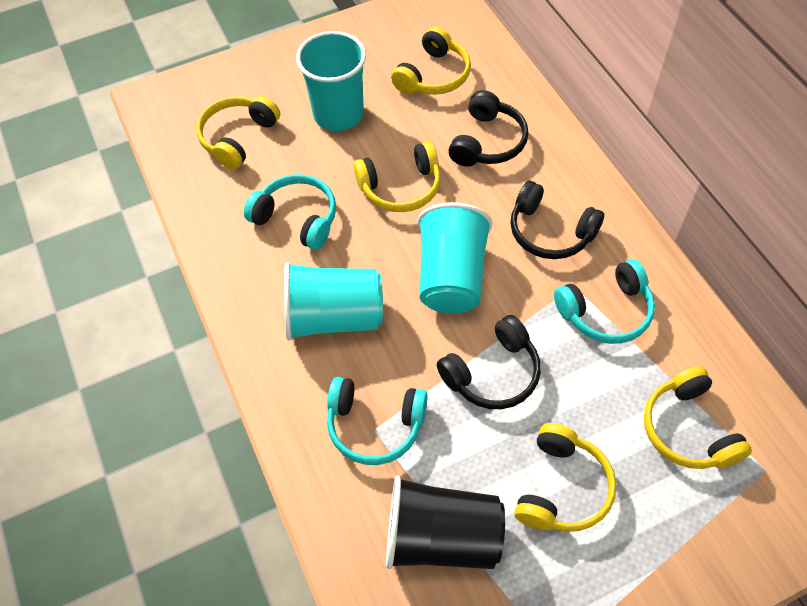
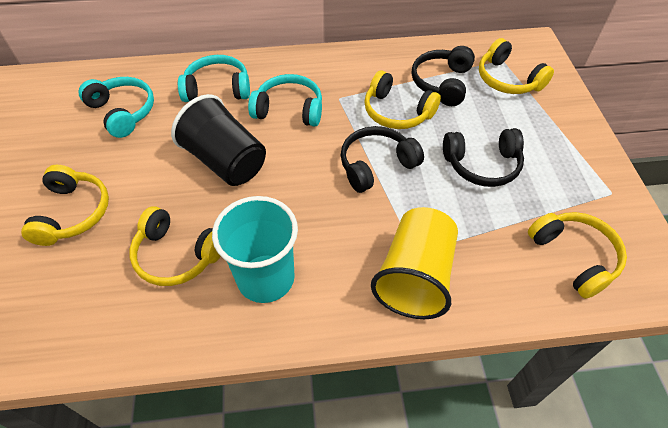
turquoise cup: [284,262,383,341] [296,31,366,131] [418,202,492,314] = 3 -> [212,196,298,303] = 1
yellow cup: none = 0 -> [371,207,458,319] = 1

